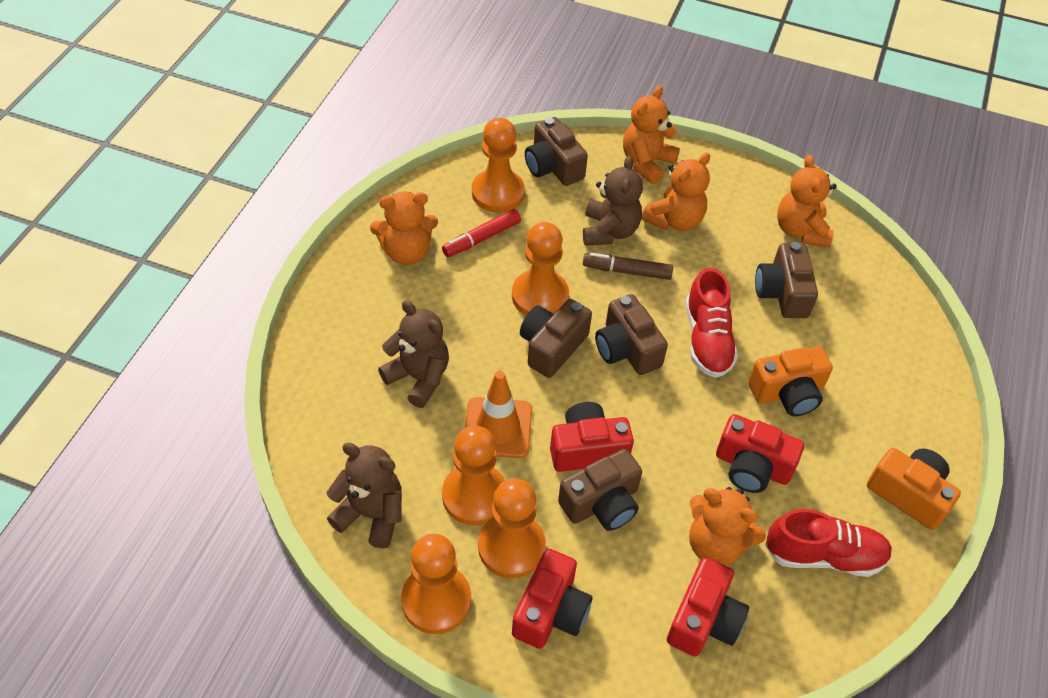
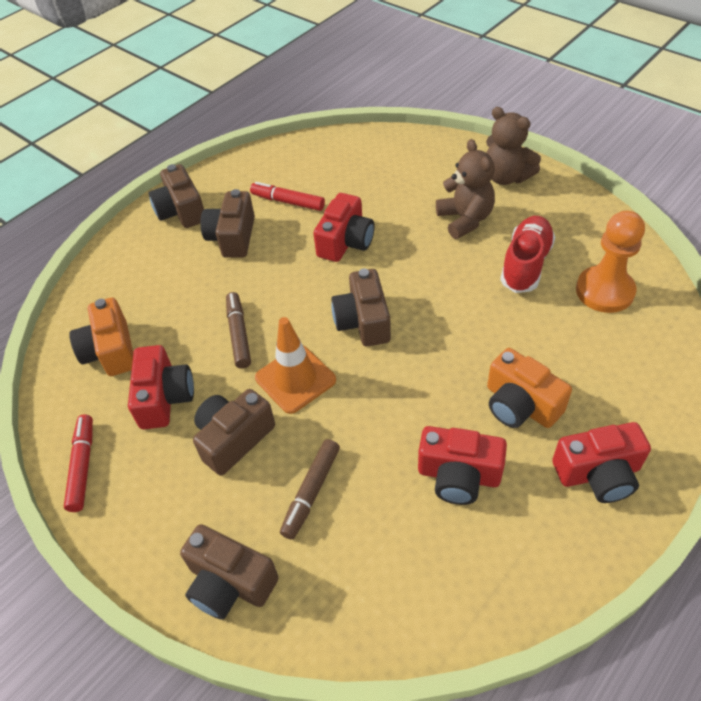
brown marker: [583,253,673,280] = 1 -> [226,292,251,369] [280,439,340,540] = 2
brown teddy bear: [326,443,402,549] [378,300,449,408] [583,156,643,246] = 3 -> [436,139,495,239] [486,107,541,185] = 2
orange pawn: [401,534,471,634] [442,426,505,525] [472,117,525,213] [478,478,546,578] [512,222,569,315] = 5 -> [576,211,645,313] = 1
orange teddy bear: [370,192,438,265] [623,86,680,184] [641,153,710,231] [689,487,766,565] [777,155,837,248] = 5 -> none = 0
red marker: [442,209,521,257] = 1 -> [64,415,93,512] [250,182,325,211] = 2
red shoe: [686,268,738,378] [765,509,893,577] = 2 -> [500,216,555,293] = 1

